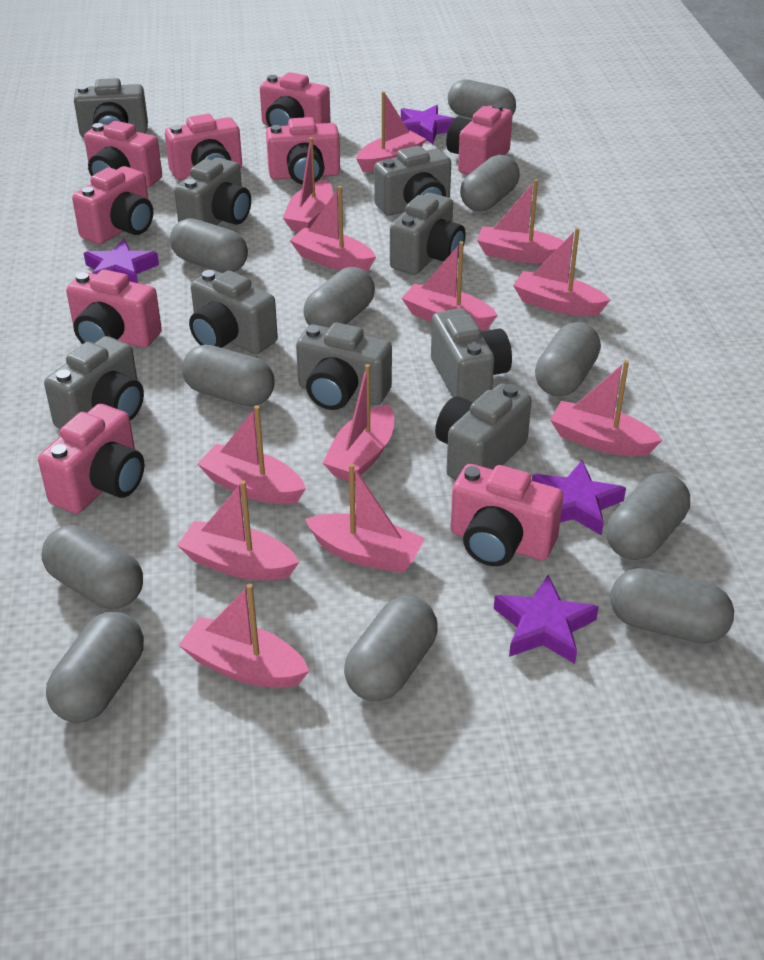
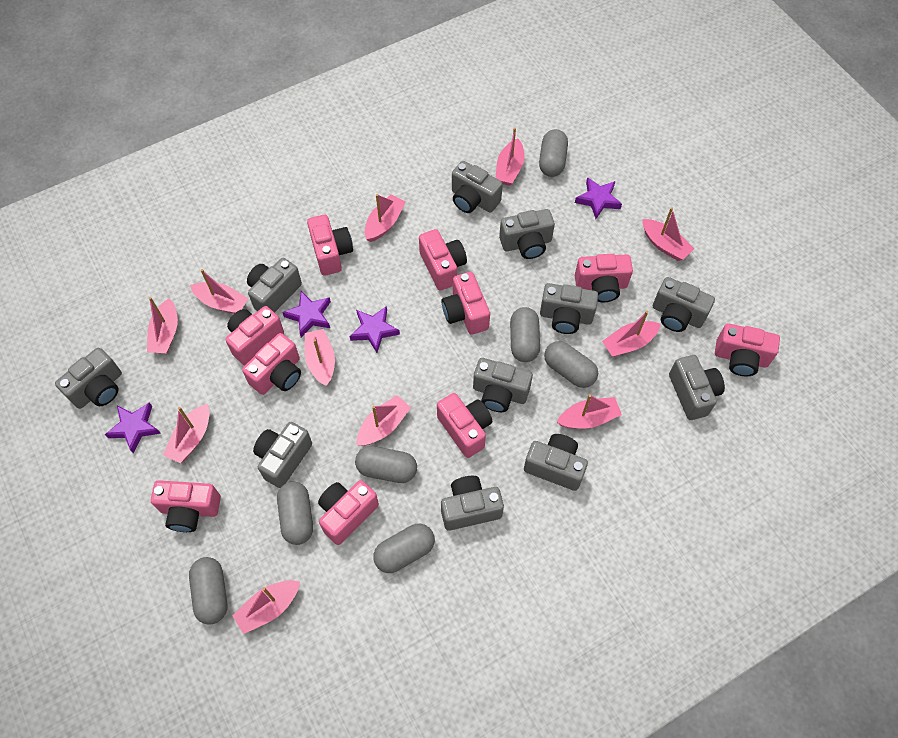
grey camera: [44,336,144,429] [74,78,148,137] [174,158,251,225] [189,270,278,354] [296,323,392,410] [374,146,451,216] [390,193,466,275] [431,308,512,402] [435,384,532,480] = 9 -> [55,348,122,409] [247,258,302,313] [253,422,312,488] [441,476,504,531] [452,161,503,213] [473,358,533,412] [499,209,555,259] [524,434,588,491] [540,283,598,334] [653,277,715,332] [669,355,725,420] = 11
grey capsule: [41,525,143,609] [46,612,144,723] [170,218,248,273] [182,345,275,406] [303,267,375,328] [344,596,438,701] [448,79,516,118] [460,155,520,211] [535,322,601,396] [606,473,690,560] [610,568,734,643] = 11 -> [189,557,227,625] [277,481,313,545] [355,446,417,483] [373,524,435,573] [510,307,540,362] [539,129,568,177] [544,341,598,388] = 7
pink boat: [177,480,299,580] [179,583,309,688] [197,406,306,504] [283,137,333,232] [290,186,376,271] [305,463,425,573] [323,364,394,481] [356,91,426,172] [402,241,498,331] [477,179,564,263] [513,228,610,316] [550,360,662,456] = 12 -> [147,297,178,354] [163,404,210,463] [190,269,248,314] [232,580,300,634] [305,329,335,386] [357,395,411,446] [365,194,405,242] [496,128,524,186] [557,394,622,429] [602,311,660,357] [642,207,694,261] = 11
pink camera: [38,404,144,514] [66,270,162,348] [72,166,153,244] [84,121,162,188] [165,114,242,180] [260,72,331,127] [266,117,340,185] [446,104,513,175] [450,464,563,566] = 9 -> [151,480,221,532] [225,306,284,365] [242,333,301,395] [307,215,353,276] [318,480,379,545] [419,229,467,291] [437,393,492,458] [441,272,490,335] [575,254,633,302] [715,324,780,376] = 10

